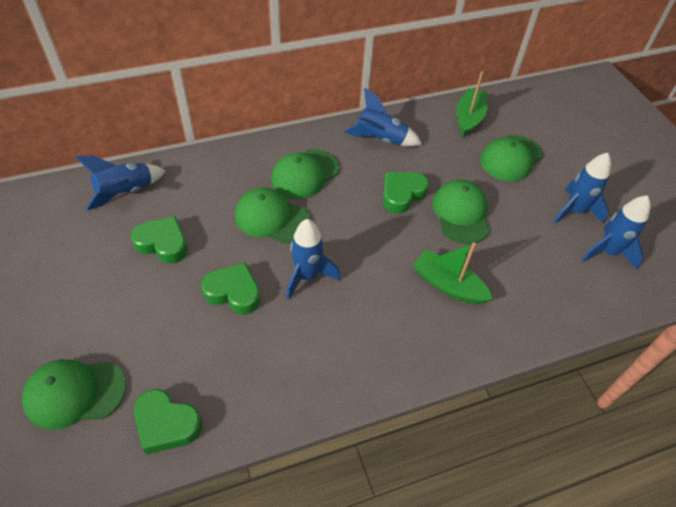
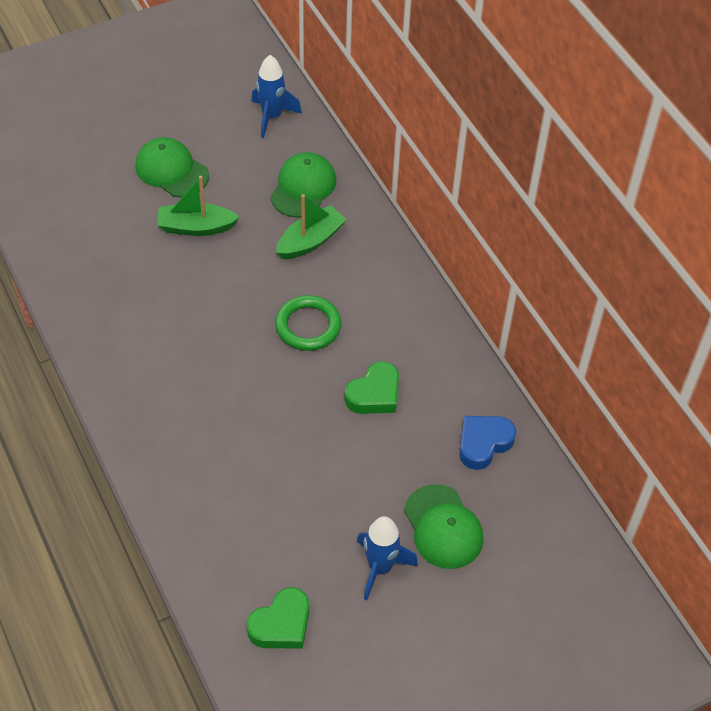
blue heart: none = 0 -> [459,416,516,470] = 1
blue rocket: [75,155,165,211] [286,219,340,300] [344,88,422,147] [553,153,611,224] [581,195,651,270] = 5 -> [251,55,302,138] [357,516,418,600] = 2
green cap: [22,359,126,430] [235,188,311,244] [271,149,339,199] [432,180,490,244] [480,135,543,181] = 5 -> [135,137,209,197] [270,152,336,218] [404,484,483,569] = 3
green heart: [131,216,188,264] [134,389,202,455] [201,263,261,314] [383,172,429,214] = 4 -> [247,587,309,649] [345,361,399,414] = 2
green ring: none = 0 -> [275,295,341,351] = 1

